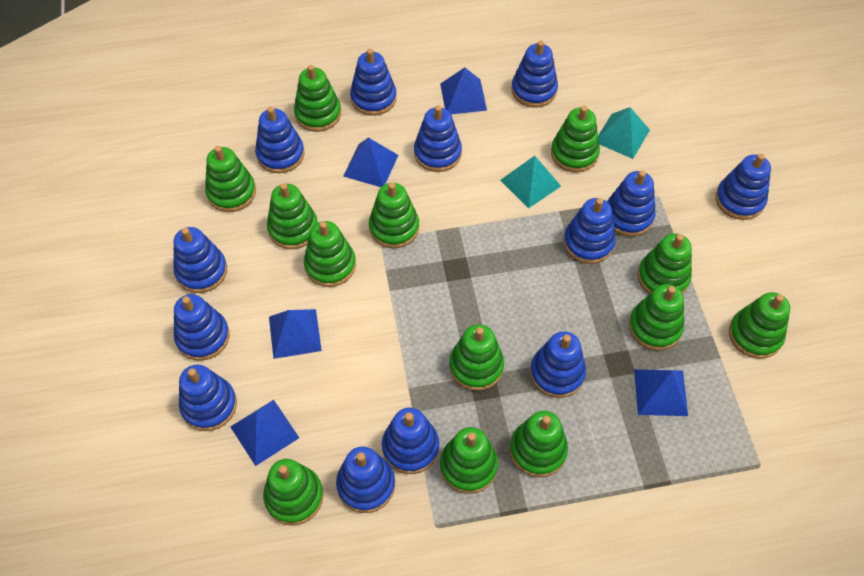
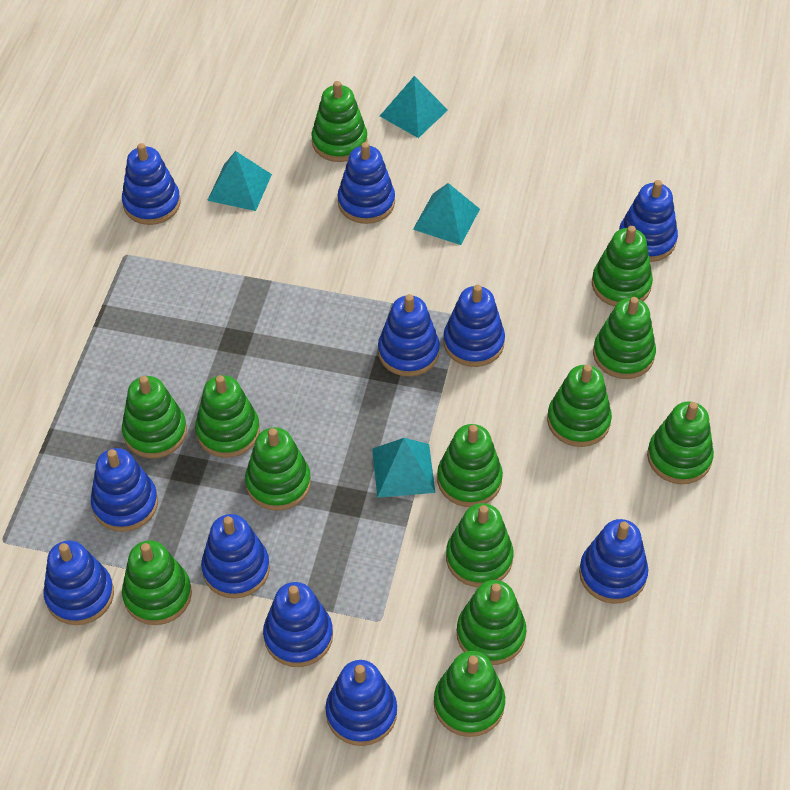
blue pyramid: [230,400,299,466] [269,309,322,359] [343,137,398,187] [440,67,487,114] [634,369,688,416] = 5 -> none = 0
blue stacking toy: [173,227,227,293] [174,294,230,361] [179,365,237,431] [255,107,305,173] [336,446,395,513] [350,49,397,116] [382,408,439,474] [414,105,462,172] [511,40,558,107] [530,331,586,398] [563,198,616,264] [607,170,656,237] [715,154,771,220] = 13 -> [43,540,114,625] [91,448,158,532] [122,143,180,225] [201,514,270,599] [263,582,333,667] [325,660,397,746] [338,142,395,224] [378,294,440,377] [443,285,505,367] [579,519,648,604] [619,180,678,262] = 11
turquoise pyramid: [500,156,561,208] [598,107,650,159] = 2 -> [207,151,272,211] [372,438,435,498] [380,76,448,138] [413,183,480,245] = 4

